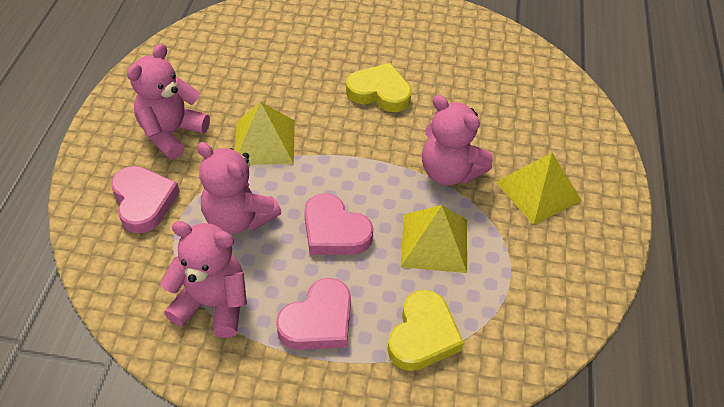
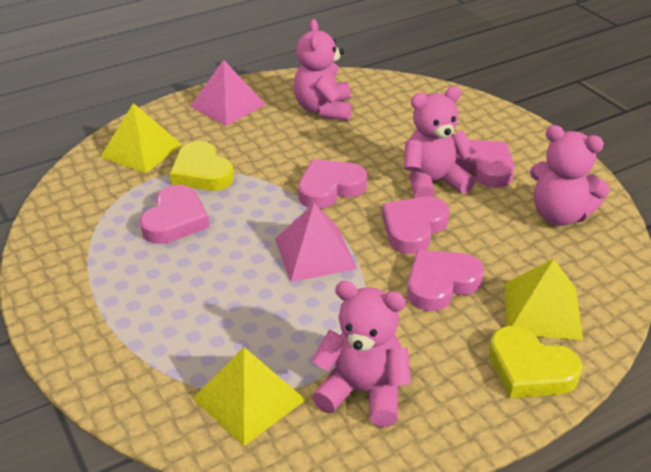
pink heart: [111,166,180,233] [276,278,351,350] [304,193,373,255] = 3 -> [140,185,209,244] [298,159,367,209] [382,197,449,254] [407,250,484,311] [455,140,515,188] = 5
pink pyramid: none = 0 -> [190,60,266,126] [275,203,357,282] = 2

